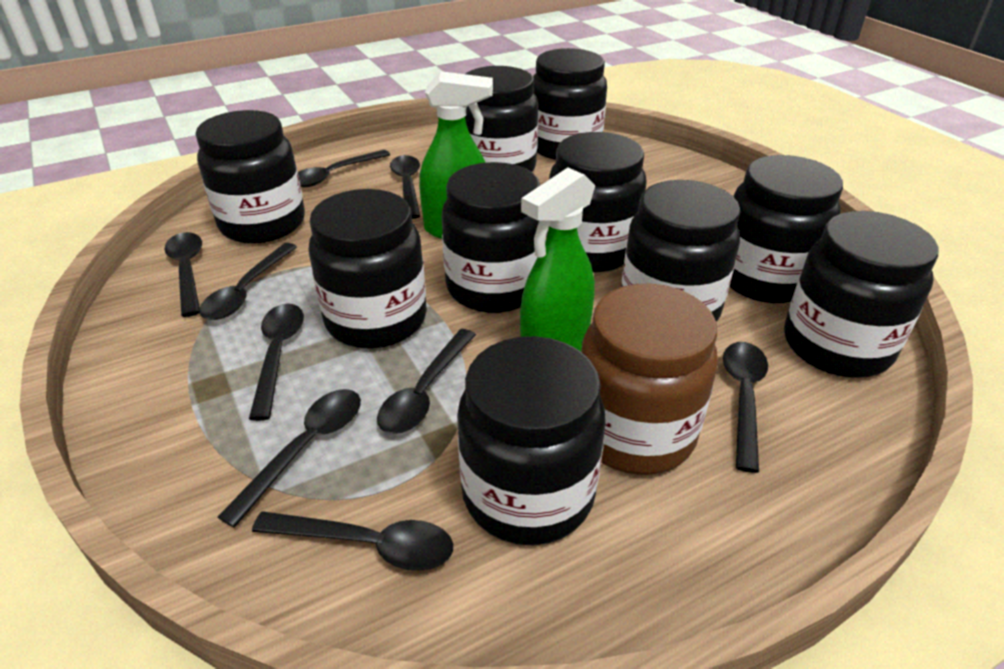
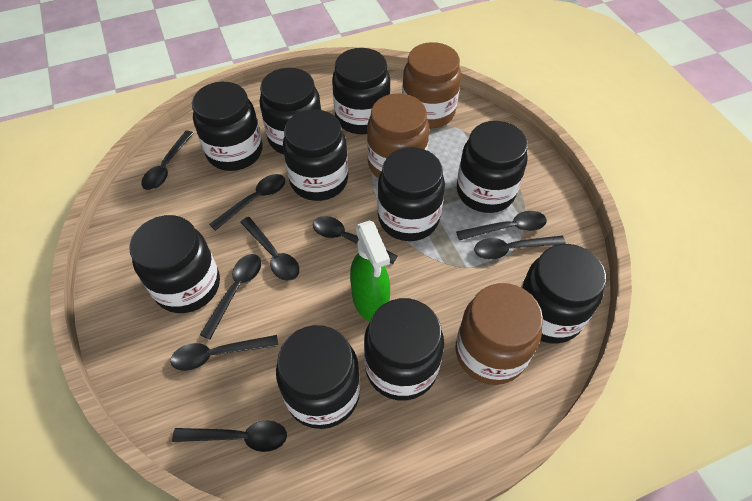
brown jar: [581,284,718,475] = 1 -> [367,93,429,178] [402,42,461,129] [456,283,543,385] = 3
green spray bottle: [419,71,493,239] [520,167,595,351] = 2 -> [350,220,390,321] = 1

